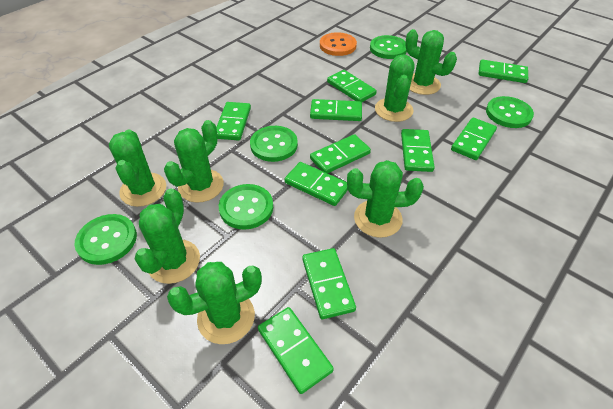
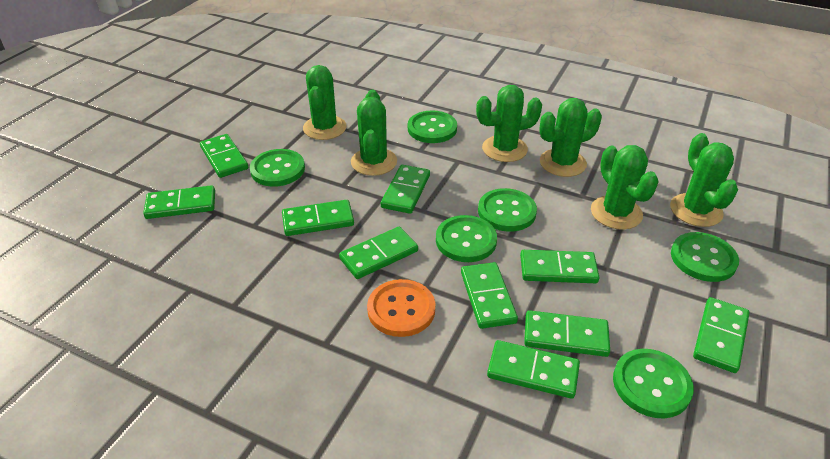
green button: [74,214,137,265] [219,184,273,230] [250,126,298,162] [370,35,407,59] [486,96,534,128] = 5 -> [250,149,305,187] [408,110,457,143] [436,215,497,262] [478,188,537,232] [613,349,694,418] [671,232,739,282] = 6
green cactus: [109,130,166,207] [135,188,200,284] [164,120,224,203] [167,262,262,344] [347,160,424,238] [375,54,415,122] [405,29,457,95] = 7 -> [303,65,347,140] [351,90,397,176] [476,85,542,162] [539,98,602,177] [591,145,659,230] [670,133,738,227] = 6

